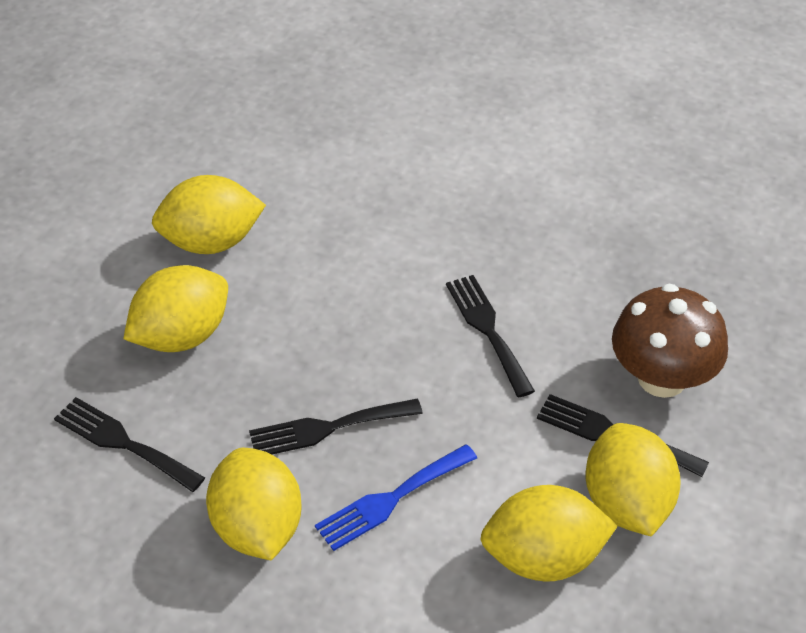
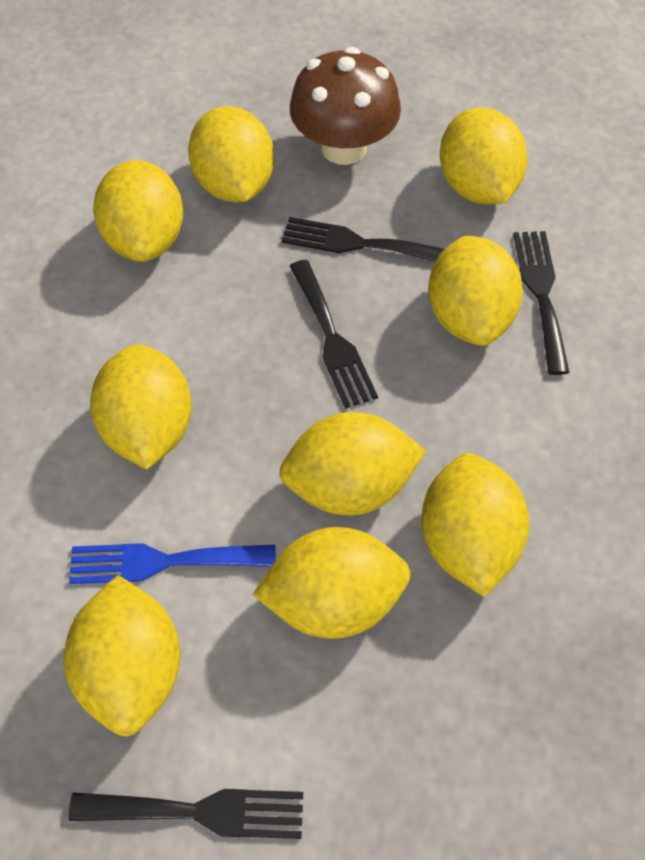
yellow lemon: [124,265,228,352] [152,175,266,254] [206,448,302,560] [480,485,618,581] [585,423,681,537] = 5 -> [64,575,181,736] [90,344,192,470] [93,160,183,262] [188,106,274,202] [253,527,411,639] [279,412,426,515] [421,453,529,597] [428,236,523,346] [440,108,527,204] = 9

